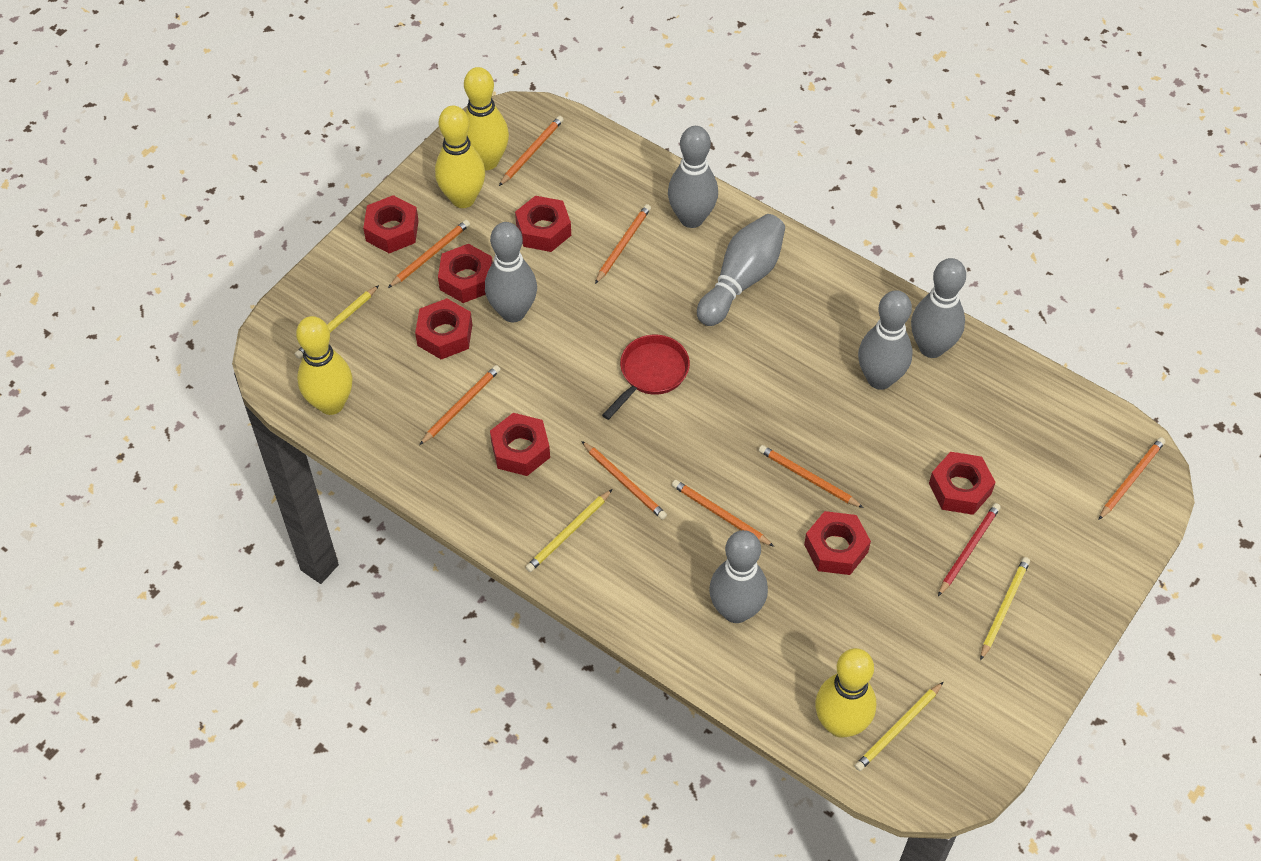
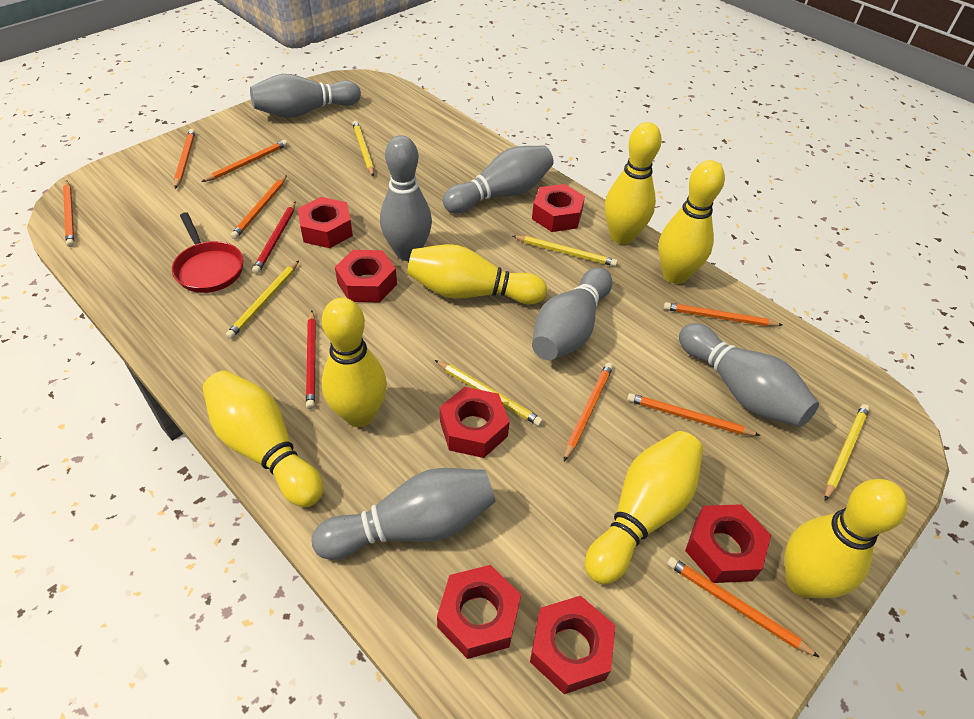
red pencil: [938,503,1001,596] = 1 -> [252,201,296,274] [306,311,316,409] = 2
yellow bowling pin: [296,316,353,415] [435,105,485,208] [464,67,509,170] [815,648,876,738] = 4 -> [203,371,324,507] [321,298,387,427] [407,244,547,305] [585,431,703,585] [605,122,662,244] [659,160,725,284] [785,479,907,598] = 7
yellow pencil: [295,285,379,359] [526,489,612,572] [855,682,943,771] [980,557,1030,661] = 4 -> [226,260,299,339] [353,121,374,177] [435,360,543,426] [513,235,618,267] [825,404,870,501] = 5

